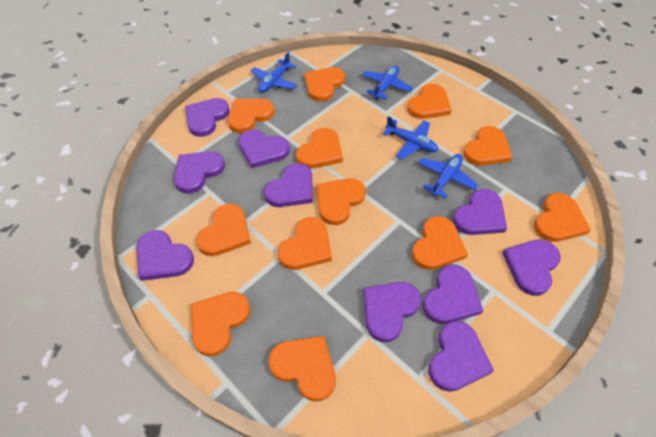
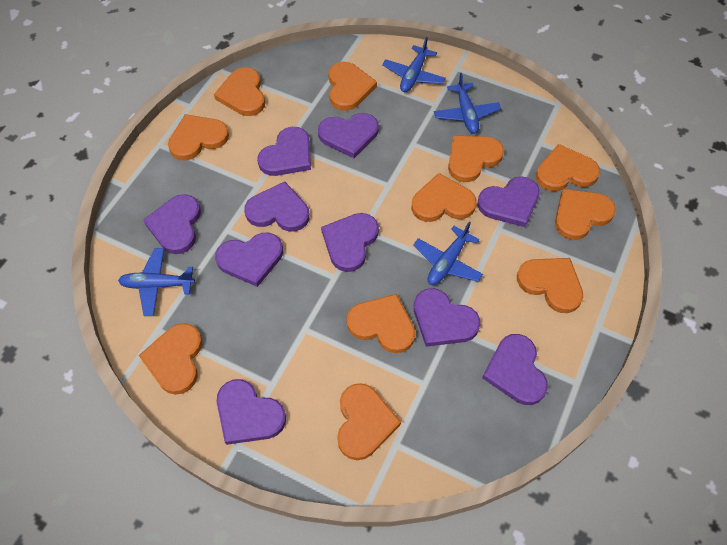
orange heart: [191,292,250,356] [196,204,251,256] [228,99,275,133] [268,336,336,401] [278,217,332,270] [296,128,343,169] [304,67,345,102] [317,178,366,225] [407,84,452,119] [412,216,468,270] [463,126,513,166] [534,193,591,242] = 12 -> [139,323,202,395] [168,114,229,161] [214,67,265,116] [328,62,377,111] [337,383,401,460] [346,294,415,353] [411,173,476,222] [448,136,504,182] [517,258,583,313] [536,144,600,191] [555,189,616,240] = 11

